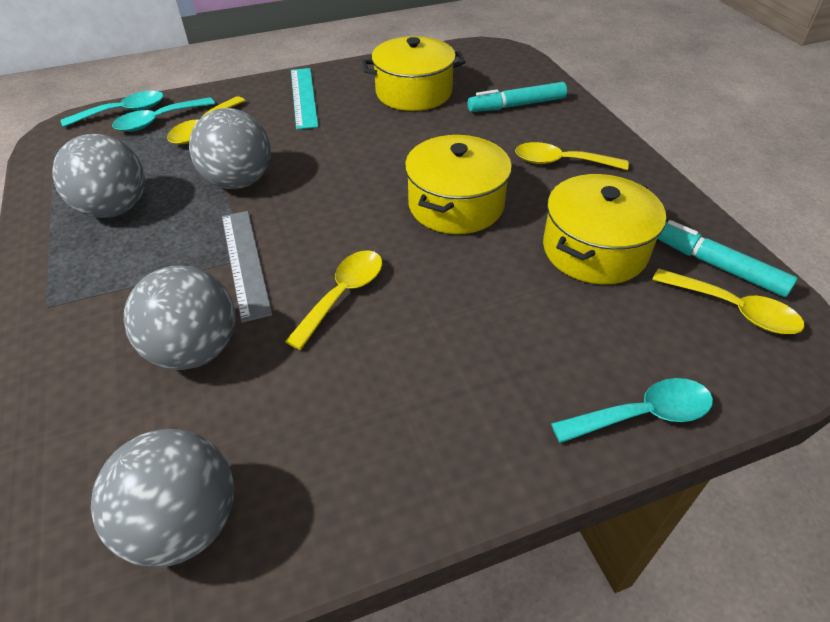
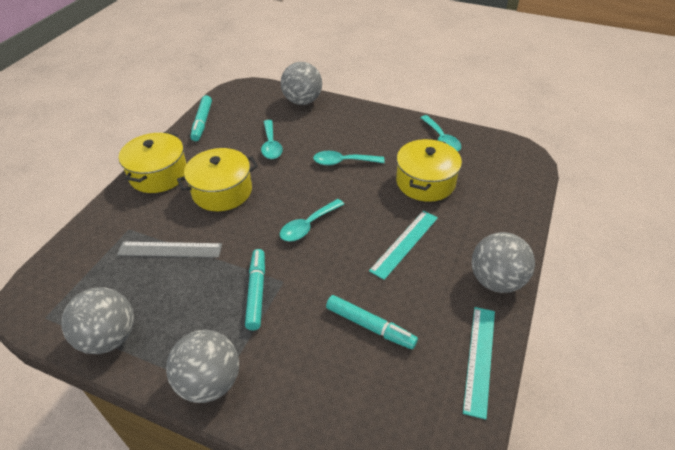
turquoise marker: [468,82,567,112] [657,220,798,297] = 2 -> [190,95,212,141] [245,249,265,330] [326,295,418,349] = 3
turquoise ruler: [291,68,318,129] = 1 -> [369,210,438,280] [463,307,495,420] = 2
turquoise spoon: [60,91,164,127] [112,97,215,132] [551,378,713,443] = 3 -> [261,120,283,159] [280,199,344,241] [313,151,385,166] [420,115,461,151] = 4
yellow spoon: [167,96,246,145] [285,250,382,350] [515,142,629,170] [652,269,804,334] = 4 -> none = 0

